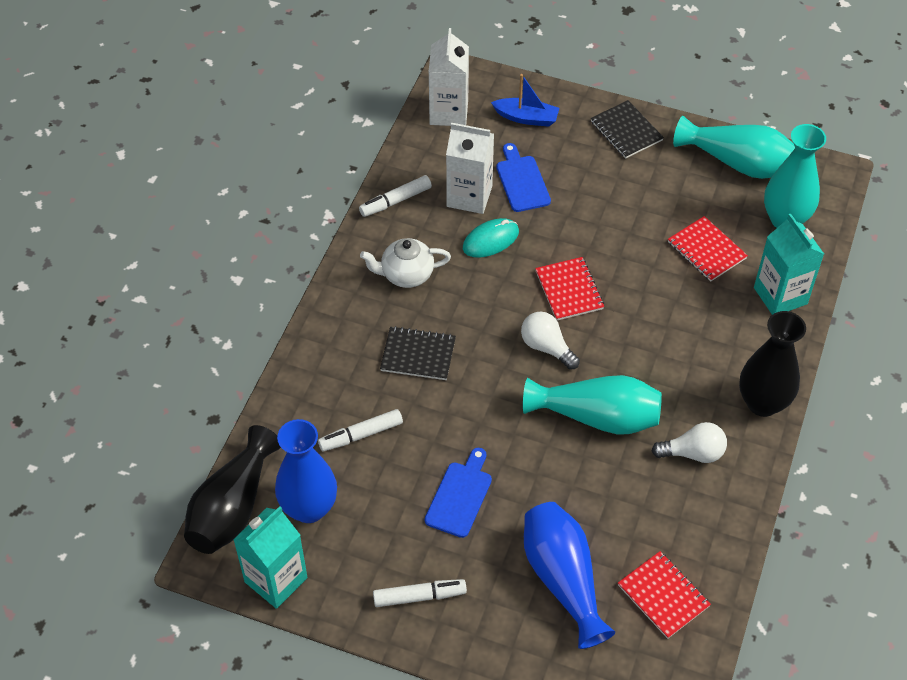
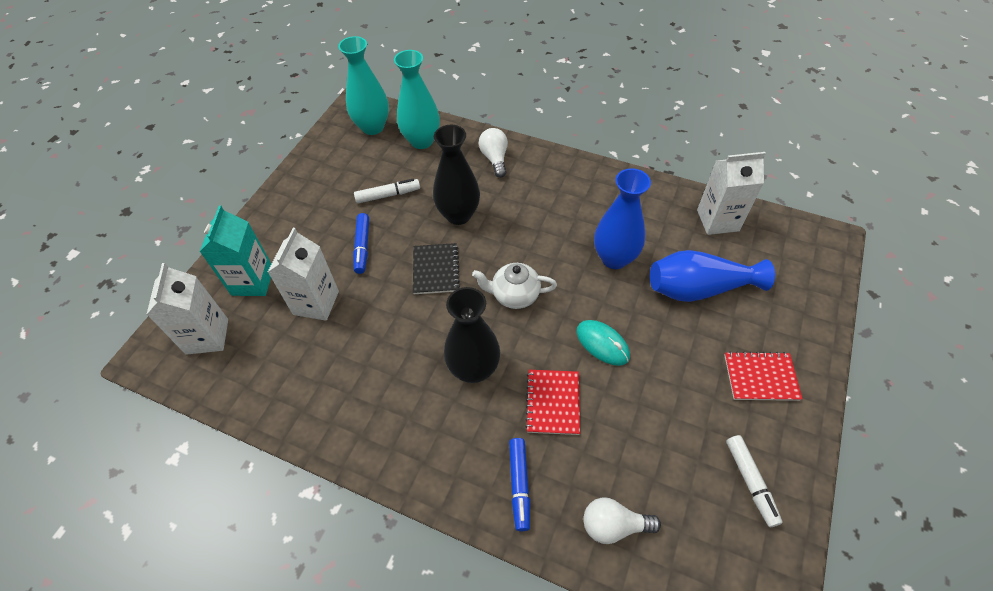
black notebook: [380,326,456,380] [591,100,664,159] = 2 -> [413,243,460,294] = 1
blue boat: [491,74,559,127] = 1 -> none = 0
blue cutting board: [425,448,492,538] [496,143,551,212] = 2 -> none = 0
blue marker: none = 0 -> [353,213,369,274] [509,438,530,531] = 2
red notebook: [535,257,604,321] [618,551,711,639] [668,216,748,282] = 3 -> [525,370,580,435] [724,351,803,401] = 2
turquoise carton: [233,506,308,609] [754,214,824,315] = 2 -> [200,205,271,296] = 1
turquoise vase: [523,375,662,434] [673,116,795,179] [764,124,826,228] = 3 -> [338,36,389,135] [394,50,440,149] = 2
white carton: [429,28,469,126] [446,123,494,214] = 2 -> [146,263,228,355] [268,228,339,321] [697,152,766,235] = 3
white marker: [318,409,403,451] [359,175,432,217] [373,579,467,607] = 3 -> [354,179,420,204] [726,435,783,527] = 2

